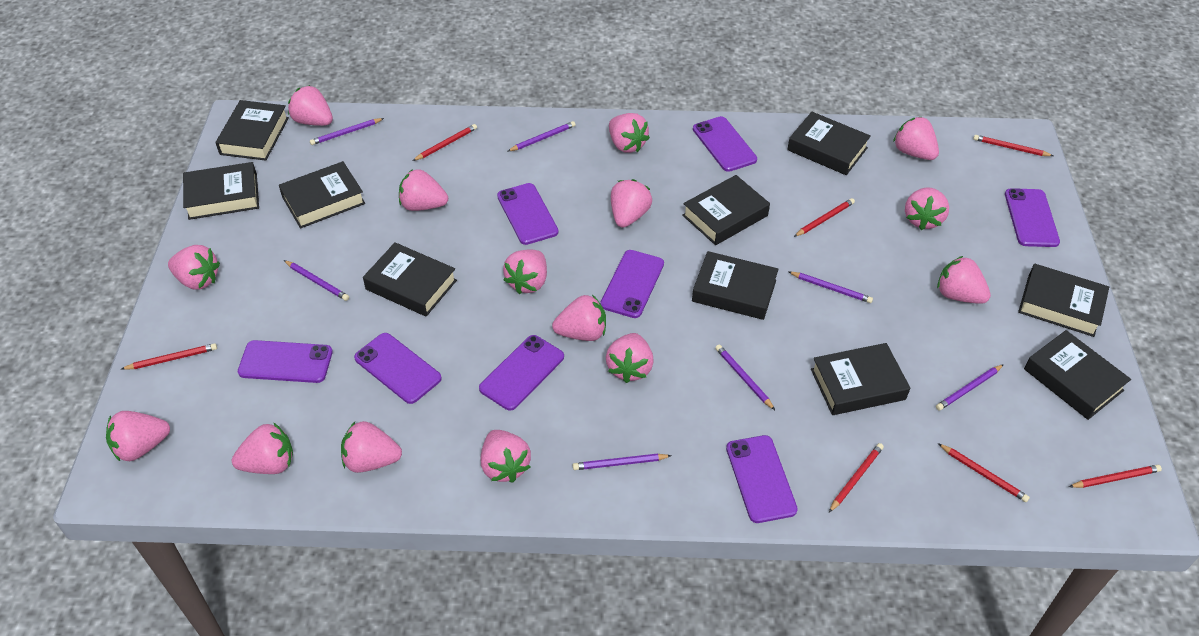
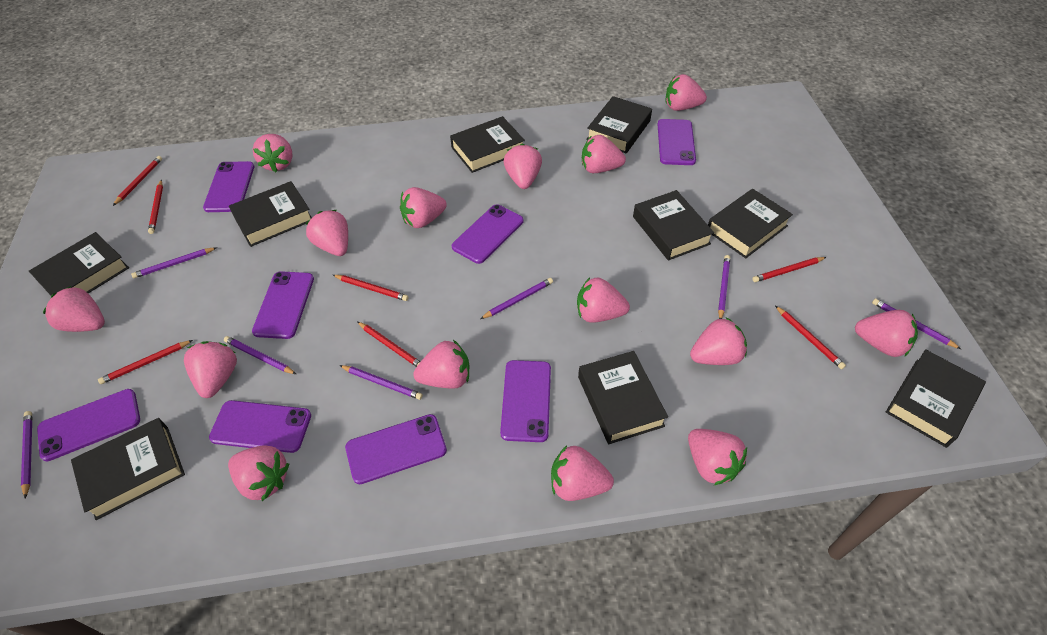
black book: [183,162,259,220] [216,100,289,161] [279,161,365,229] [363,242,457,316] [682,175,770,245] [692,251,778,320] [787,112,871,175] [811,343,910,415] [1018,263,1109,337] [1024,330,1131,420] = 10 -> [29,232,129,296] [71,418,185,520] [229,181,312,247] [450,116,525,173] [578,351,668,444] [586,96,652,153] [633,190,714,260] [708,189,793,258] [886,349,986,448] = 9

